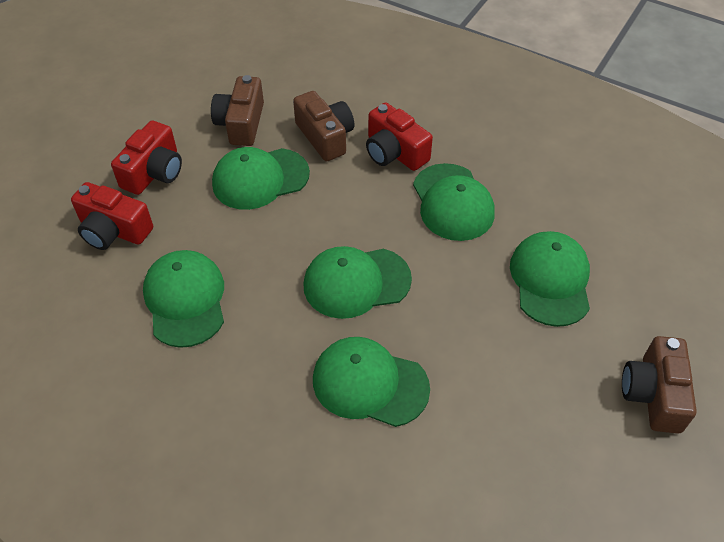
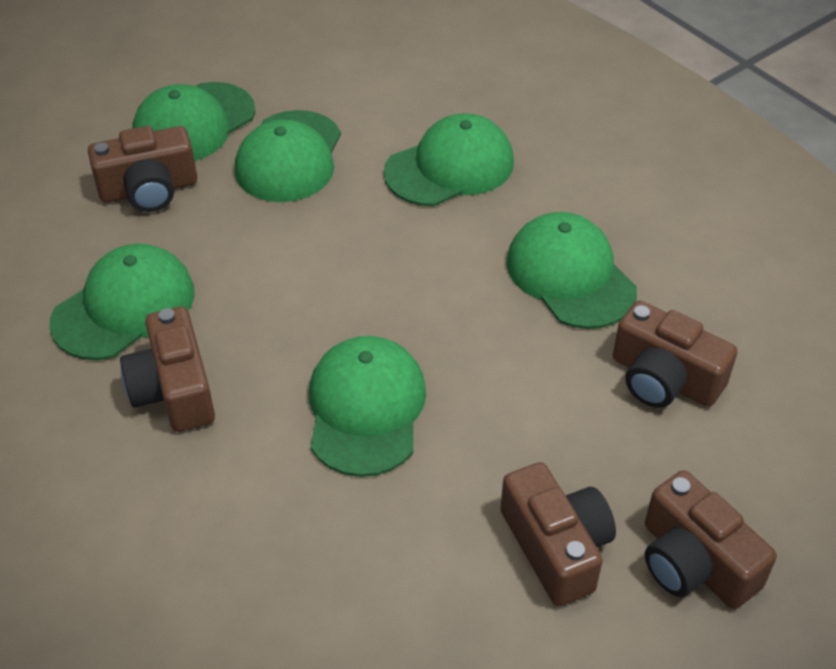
brown camera: [211,75,264,146] [293,91,355,161] [622,336,697,434] = 3 -> [88,126,197,212] [120,307,215,432] [500,462,616,607] [613,301,738,408] [645,470,777,609] = 5
red camera: [71,182,153,250] [111,120,182,195] [366,102,433,171] = 3 -> none = 0

